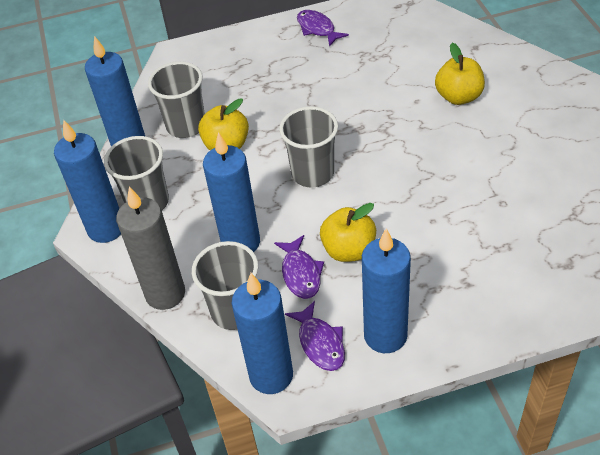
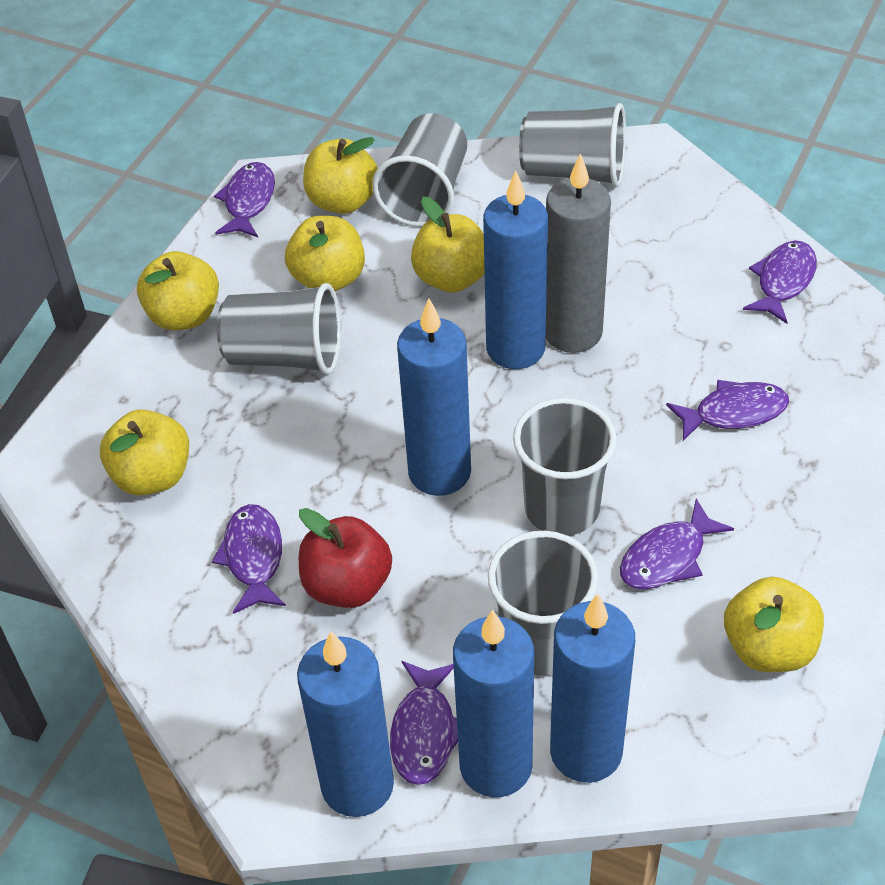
grey cup: [104,136,169,210] [148,61,205,138] [192,241,258,330] [279,106,338,188] = 4 -> [217,283,341,375] [372,113,467,227] [488,531,599,676] [513,398,617,536] [519,103,626,187] = 5
purple fish: [274,235,324,299] [285,301,345,371] [297,10,349,47] = 3 -> [212,504,286,614] [214,162,275,237] [390,661,458,785] [620,499,734,589] [666,380,789,441] [743,241,817,324] = 6
red apple: none = 0 -> [299,508,392,608] = 1
yellow apple: [198,98,249,150] [320,203,376,262] [435,43,485,105] = 3 -> [100,409,189,495] [137,251,219,330] [285,216,365,291] [303,137,378,214] [411,197,485,293] [724,577,824,672] = 6

